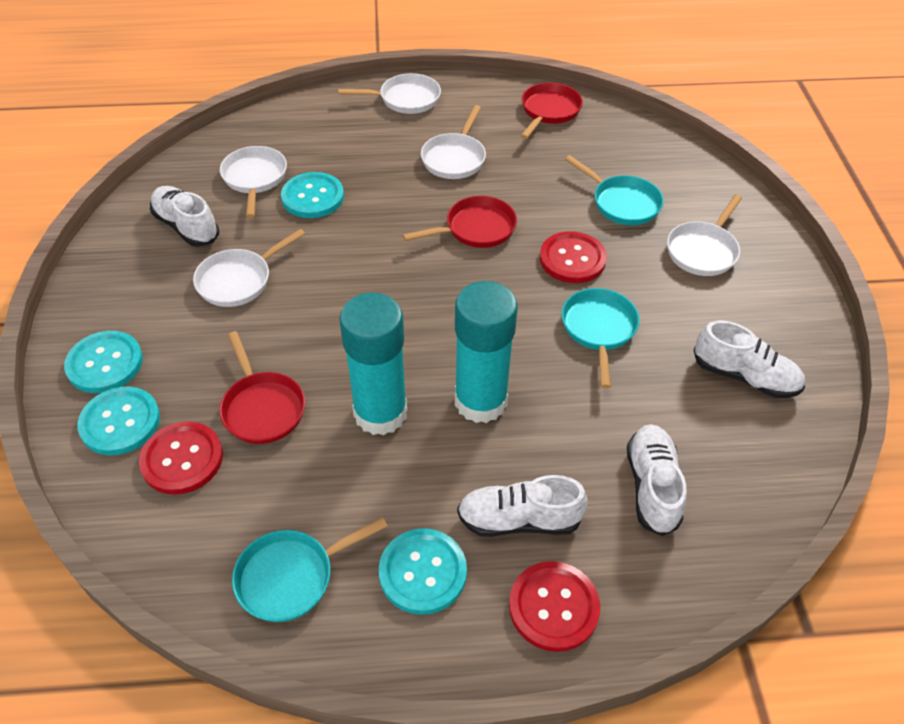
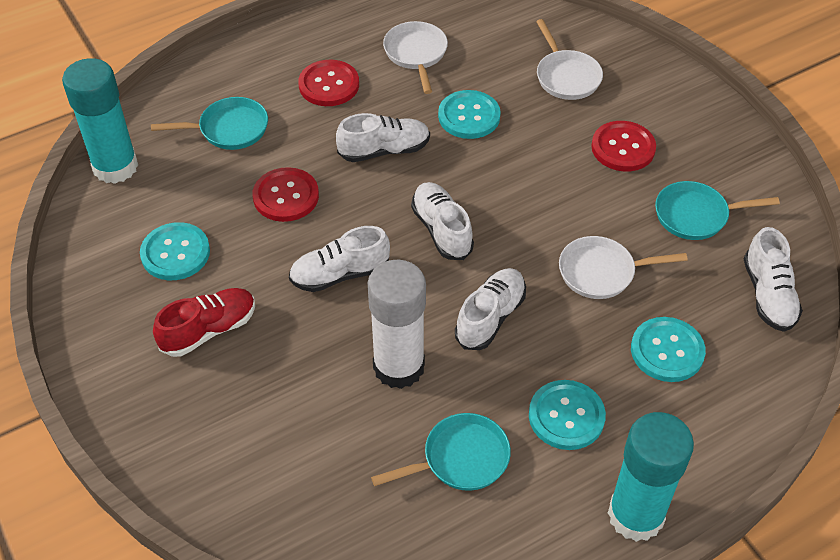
red pan: [220,331,305,444] [403,196,517,248] [521,83,583,139] = 3 -> none = 0
red shoe: none = 0 -> [153,288,255,357] = 1
white glue stick: none = 0 -> [368,260,426,389] = 1
white pan: [193,229,305,307] [220,146,287,218] [338,73,441,114] [421,105,486,179] [667,194,742,276] = 5 -> [383,21,448,94] [536,19,603,100] [559,236,688,299] = 3
white shoe: [150,186,219,247] [457,475,588,537] [627,424,687,536] [694,320,805,398] = 4 -> [289,226,390,292] [336,113,430,162] [411,182,474,260] [455,268,526,350] [744,227,803,332] = 5

